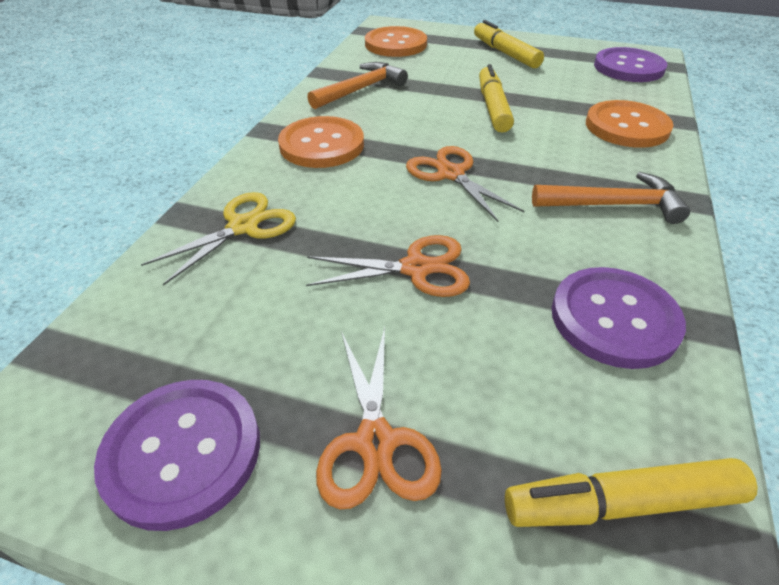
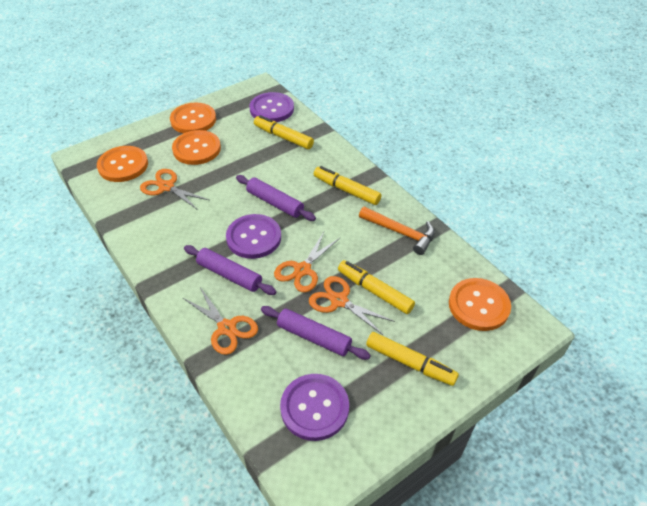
orange button: [278,116,364,168] [365,26,427,57] [586,100,673,148] = 3 -> [97,146,148,182] [170,103,216,133] [172,130,221,165] [449,278,511,331] = 4
orange hammer: [307,62,408,109] [532,172,690,224] = 2 -> [359,207,435,255] = 1
orange scissors: [306,235,470,297] [316,327,442,510] [406,146,525,222] = 3 -> [140,169,209,210] [183,287,258,355] [274,232,340,292] [309,276,395,336] = 4
purple rolling pin: none = 0 -> [184,245,276,295] [236,175,316,221] [261,306,371,360] = 3
yellow marker: [474,20,544,68] [479,64,514,133] [505,458,758,527] = 3 -> [254,115,314,149] [314,166,381,205] [338,260,415,314] [366,332,459,386] = 4
yellow scissors: [141,192,296,286] = 1 -> none = 0

